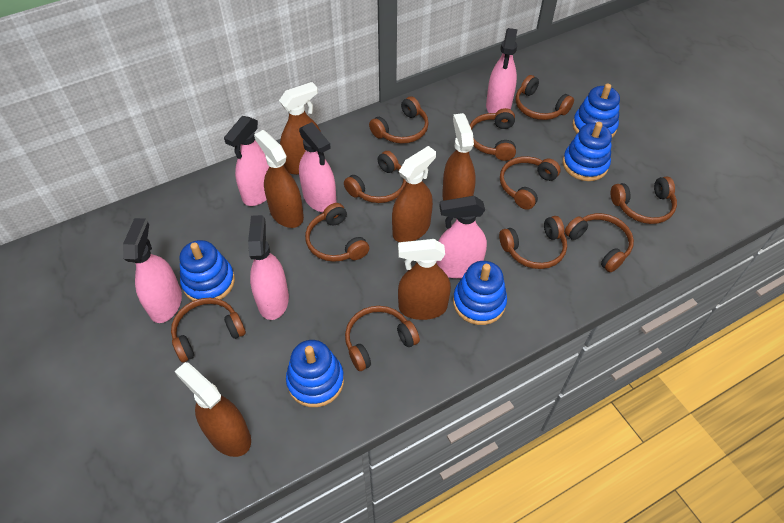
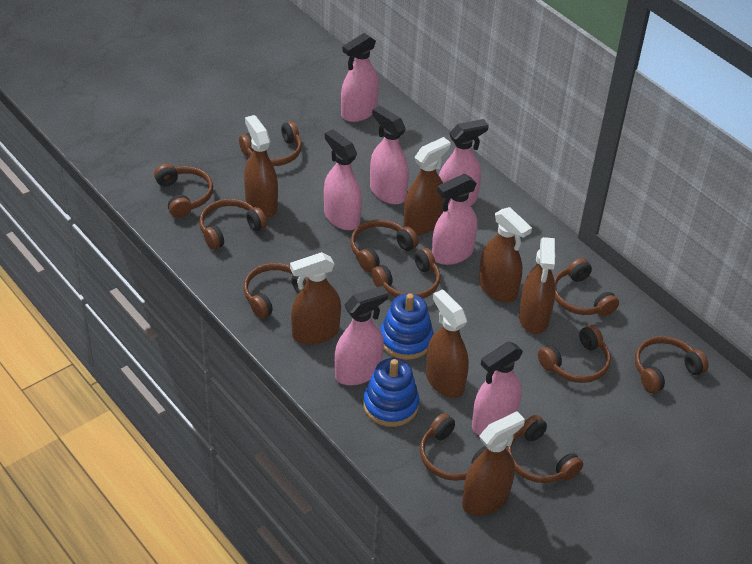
blue stacking toy: [179,240,235,301] [286,340,344,407] [453,261,507,325] [563,122,612,181] [572,84,620,137] = 5 -> [363,358,419,427] [380,293,434,360] = 2
brown spray bottle: [175,362,251,457] [254,130,304,228] [279,82,321,175] [392,146,436,242] [398,239,451,320] [442,113,476,201] = 6 -> [244,115,278,218] [290,252,341,345] [403,137,450,235] [426,289,469,398] [462,411,525,516] [479,207,532,303] [519,237,556,334] = 7
pink spray bottle: [123,218,182,323] [224,116,269,206] [248,215,289,320] [299,122,336,212] [436,196,487,278] [486,28,518,113] = 6 -> [324,130,362,230] [335,286,388,385] [341,33,379,122] [370,106,409,204] [432,174,477,265] [439,119,489,206] [472,342,523,435] = 7

